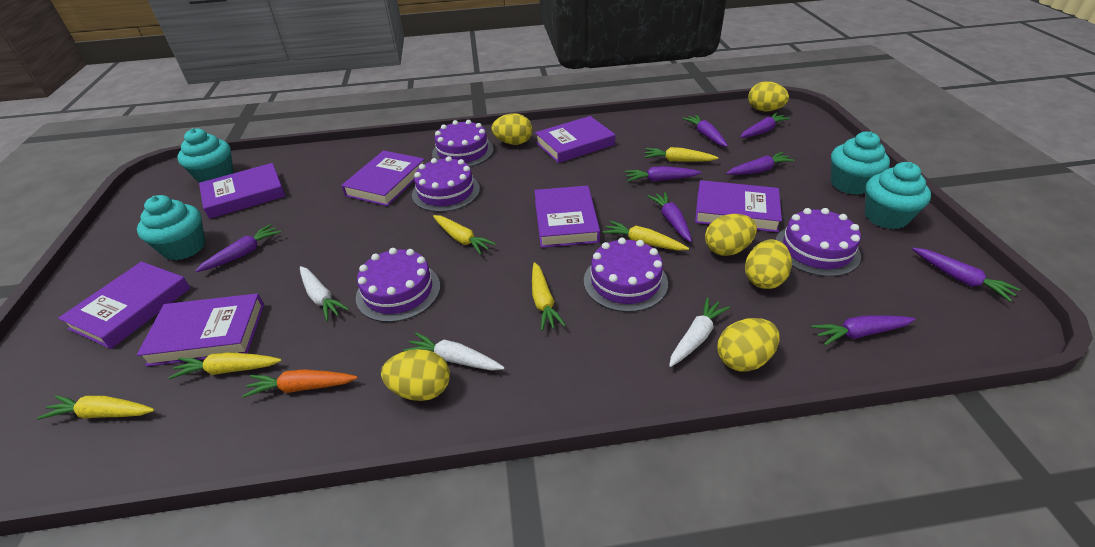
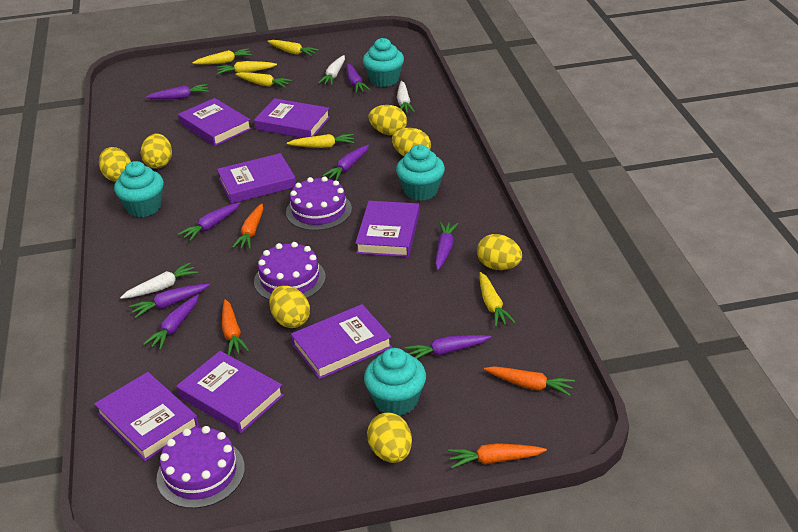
orange carrot: [242,369,358,398] = 1 -> [222,299,249,356] [232,203,263,249] [448,443,547,468] [484,366,575,396] = 4
purple cake: [356,248,440,322] [412,156,480,212] [432,120,494,167] [584,238,668,312] [776,208,861,277] = 5 -> [156,426,245,509] [254,242,326,300] [286,176,352,231] = 3
yellow egg: [381,349,450,401] [491,113,532,145] [705,214,757,256] [717,318,780,372] [745,239,792,289] [748,81,789,112] = 6 -> [99,147,131,182] [141,134,172,168] [269,285,310,328] [367,412,412,463] [368,105,407,135] [392,128,431,156] [477,234,522,270] = 7

